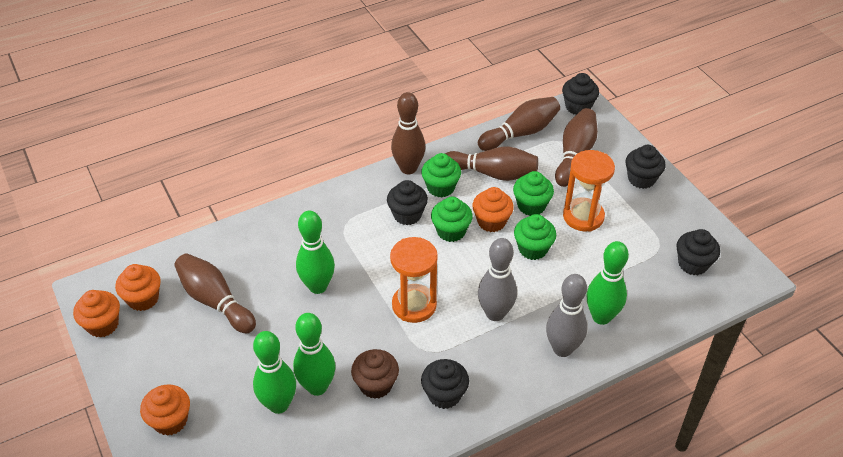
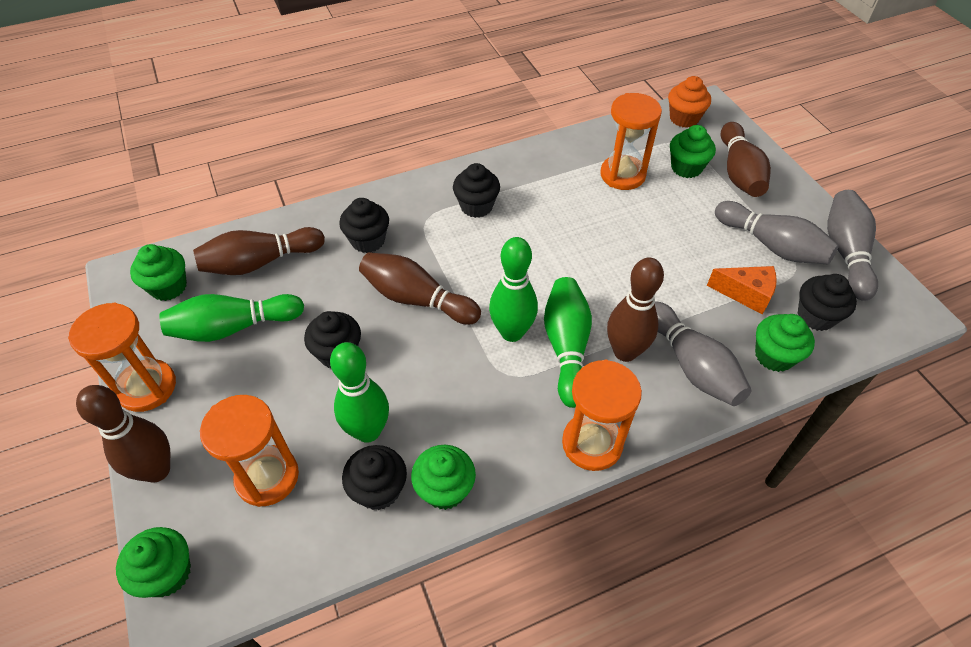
brown cupcake: [351,349,399,399] = 1 -> none = 0
green cupcake: [421,153,461,197] [431,197,473,242] [513,171,554,216] [514,214,556,260] = 4 -> [116,527,191,598] [130,244,187,301] [411,445,476,510] [670,125,716,178] [755,314,815,372] = 5
grey bowling pin: [478,238,517,321] [546,274,587,357] = 2 -> [655,302,752,406] [715,201,839,264] [827,190,878,301] = 3
orange cheese: none = 0 -> [707,266,777,315] = 1
orange cupcake: [73,290,120,338] [115,264,161,311] [140,384,190,436] [472,187,514,232] = 4 -> [668,76,711,128] = 1
orange hourglass: [390,237,438,323] [563,150,615,232] = 2 -> [68,303,176,412] [200,395,299,507] [562,360,642,471] [600,93,662,190] = 4

